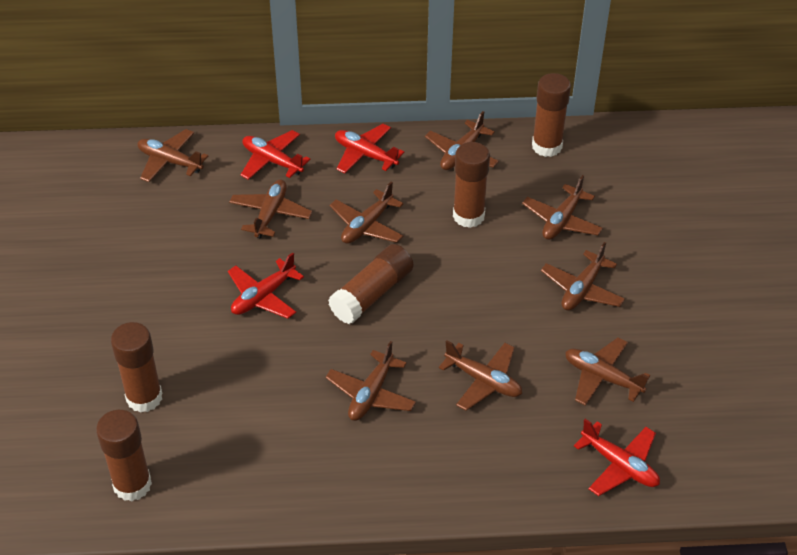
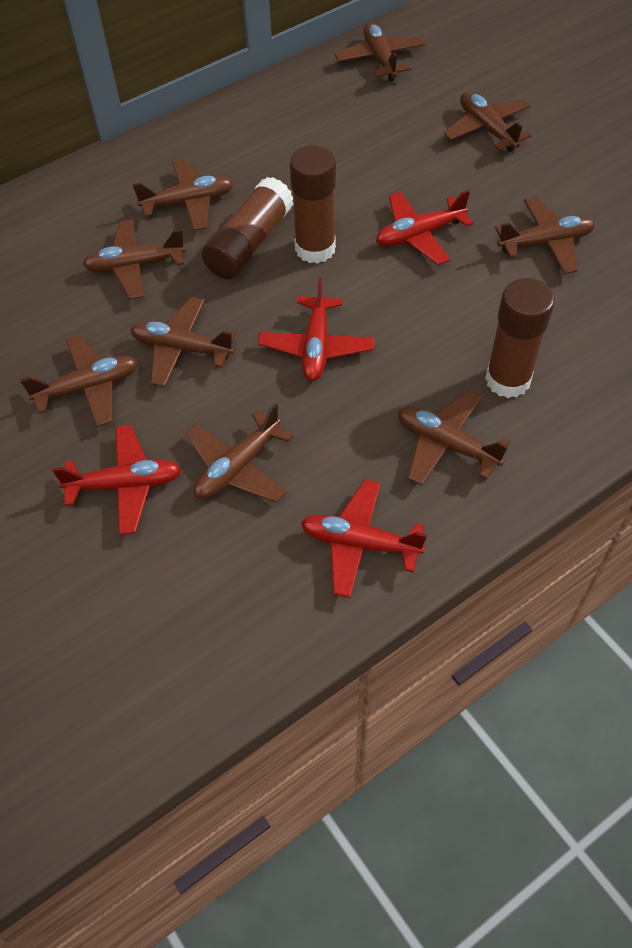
brown glue stick: [96,410,152,501] [111,322,162,413] [328,244,413,324] [453,142,490,228] [532,73,571,157] = 5 -> [202,177,294,279] [290,145,336,264] [485,278,555,398] = 3

